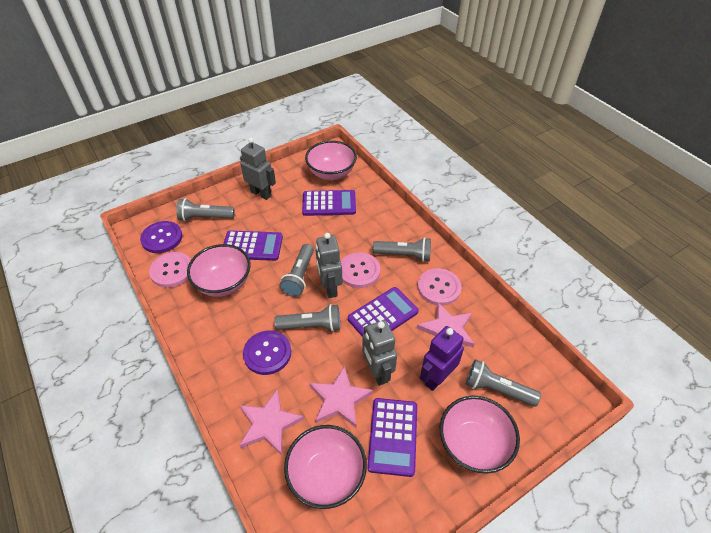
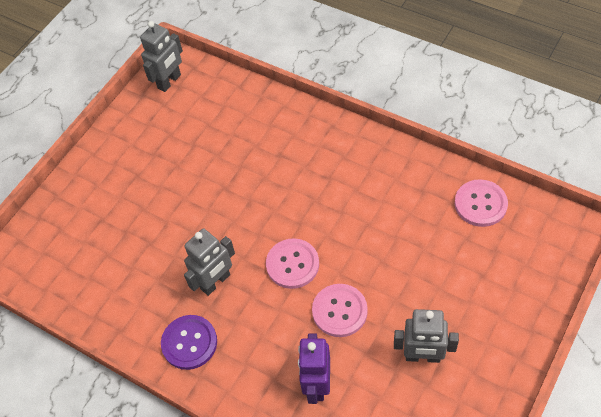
grey flashlight: [176,198,235,221] [274,304,340,332] [279,244,314,297] [373,237,431,262] [466,359,541,406] = 5 -> none = 0
pink bowl: [187,244,251,297] [284,425,367,509] [305,141,357,180] [440,396,520,474] = 4 -> none = 0
pink star: [240,389,304,455] [310,366,373,427] [417,303,475,348] = 3 -> none = 0
purple button: [140,221,182,253] [243,330,291,375] = 2 -> [161,315,217,370] = 1
purple calculator: [224,230,283,261] [302,190,356,216] [348,287,419,337] [367,398,417,477] = 4 -> none = 0

